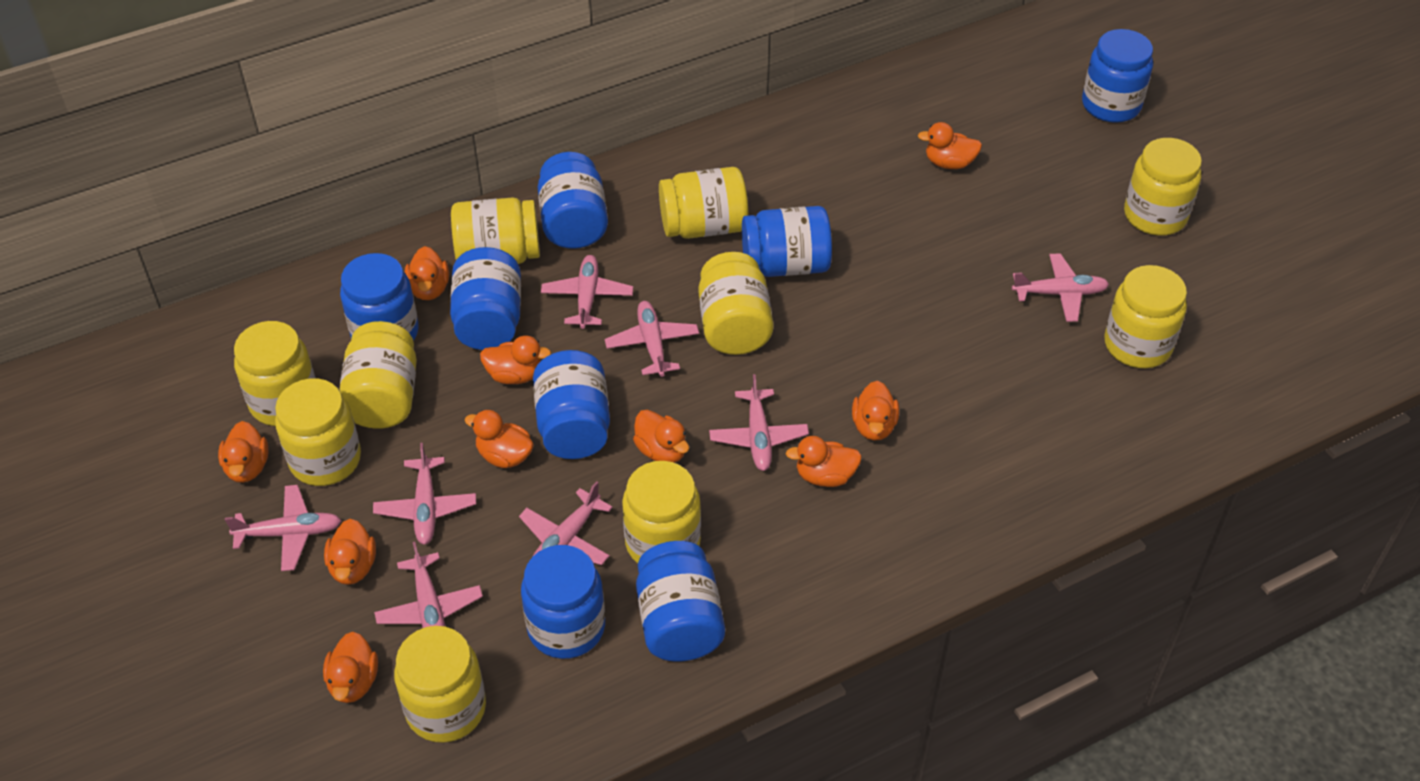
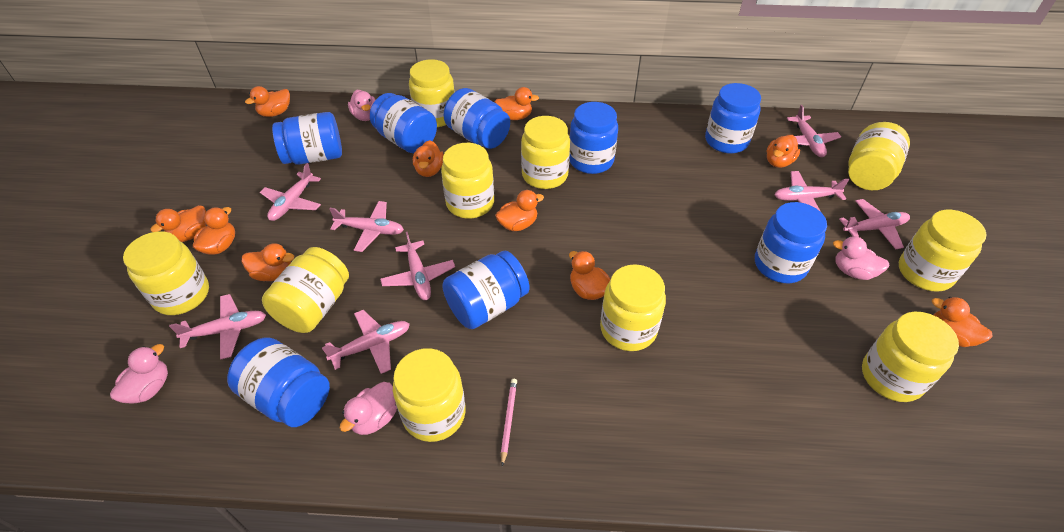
pink duck: none = 0 -> [110,344,168,404] [340,382,397,435] [348,90,376,121] [833,236,890,280] = 4
pink pencil: none = 0 -> [501,379,517,466] = 1

